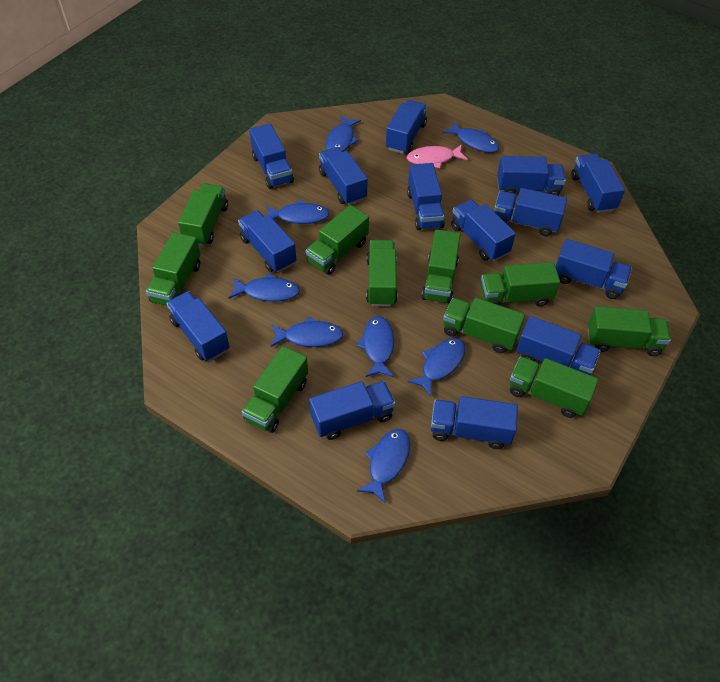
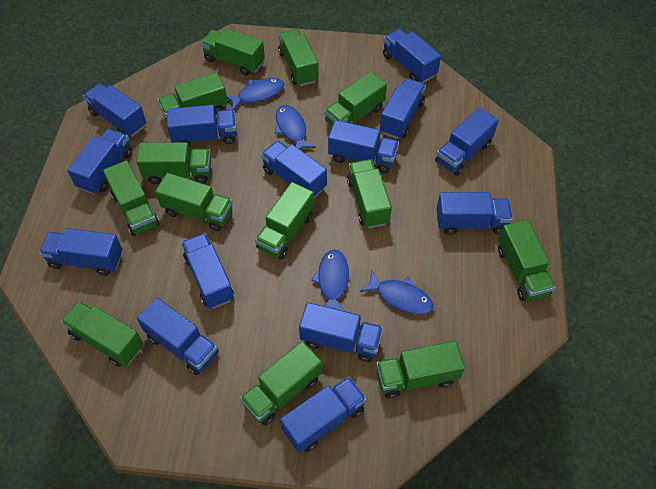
blue fish: [229,273,300,302] [266,200,330,224] [271,317,344,347] [325,115,361,152] [356,316,394,377] [357,429,410,504] [407,338,465,397] [442,121,499,153] = 8 -> [226,78,284,110] [275,105,315,149] [311,249,349,311] [360,270,434,314] = 4
green truck: [146,232,201,306] [178,183,228,246] [242,346,308,433] [305,205,369,275] [366,240,398,307] [421,229,461,304] [443,298,525,353] [481,262,560,307] [509,356,598,418] [588,306,671,356] = 10 -> [61,301,143,367] [103,160,160,236] [137,142,211,184] [155,173,233,231] [158,72,228,121] [201,28,265,76] [240,341,322,426] [255,182,314,260] [278,29,318,86] [324,71,387,126] [347,159,392,228] [376,341,465,398] [498,220,556,301] = 13
pink fish: [407,144,468,168] = 1 -> none = 0

